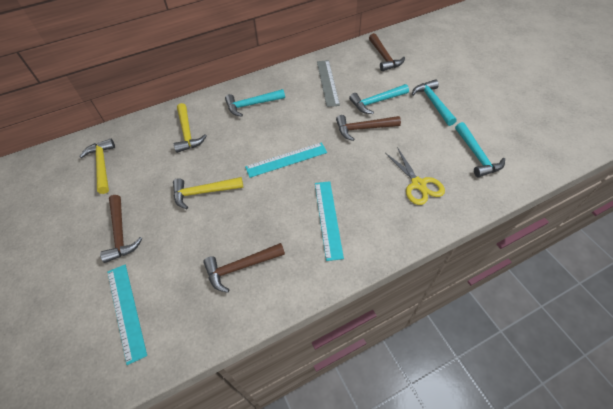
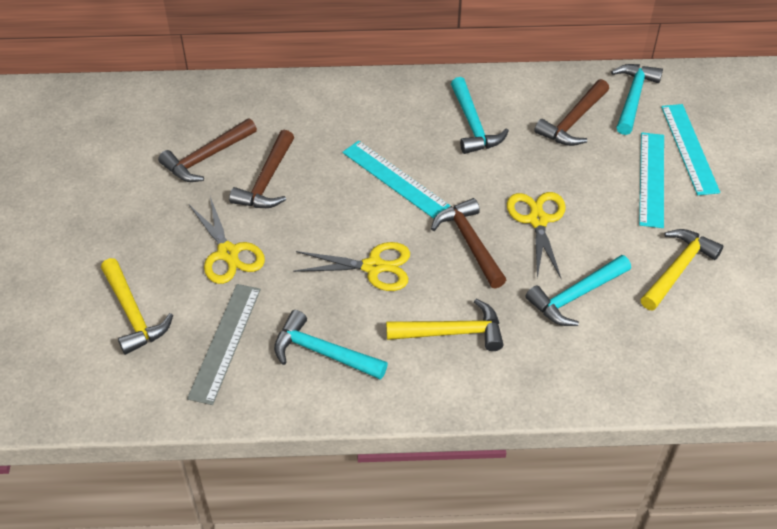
yellow scissors: [385,147,445,205] = 1 -> [189,197,265,284] [293,242,410,291] [507,192,566,278] = 3

